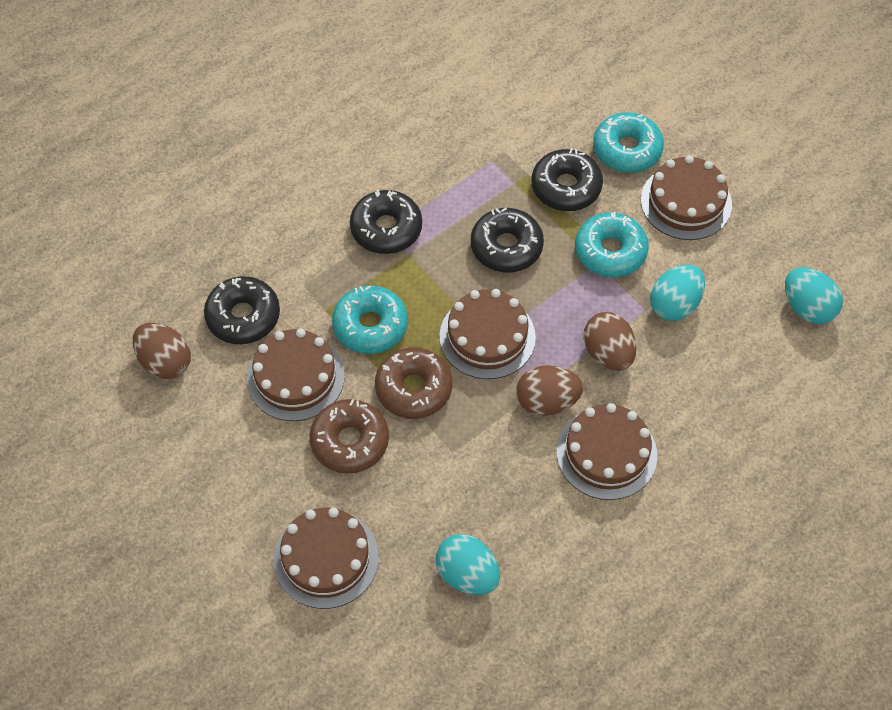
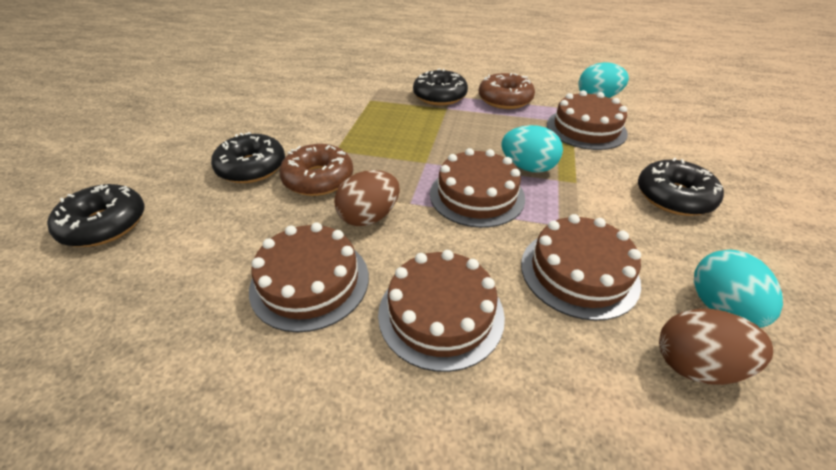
brown egg: [133,323,191,379] [516,365,583,416] [584,312,637,371] = 3 -> [334,170,400,226] [659,309,773,385] = 2
turquoise donut: [332,286,408,354] [575,212,649,277] [593,112,664,173] = 3 -> none = 0

